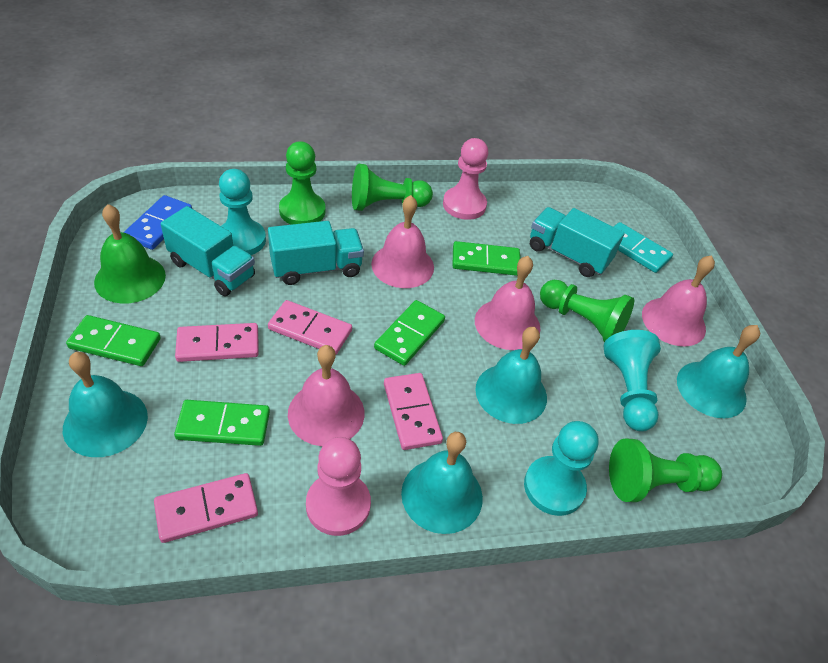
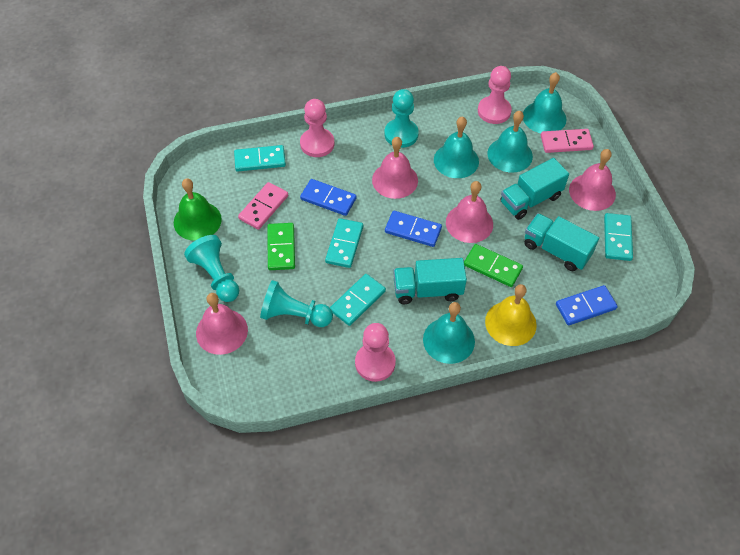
blue domino: [123,195,192,250] = 1 -> [300,179,357,216] [385,211,442,247] [556,285,618,325] = 3
green domino: [66,315,161,366] [174,400,270,446] [374,300,445,366] [452,241,520,276] = 4 -> [267,223,295,270] [464,244,523,287] = 2
green pawn: [279,141,326,225] [352,164,433,211] [540,280,634,342] [609,438,722,502] = 4 -> none = 0
pink domino: [154,473,258,543] [175,323,259,362] [268,300,352,354] [384,373,443,450] = 4 -> [238,182,288,230] [541,129,594,153] = 2
pink pawn: [306,437,371,536] [443,138,488,220] = 2 -> [300,99,334,157] [355,323,396,382] [478,66,512,124] = 3
turquoise domino: [614,222,673,273] = 1 -> [234,145,286,171] [325,218,363,268] [330,274,386,326] [604,213,633,261] = 4
yellow bell: none = 0 -> [485,284,537,346] = 1

